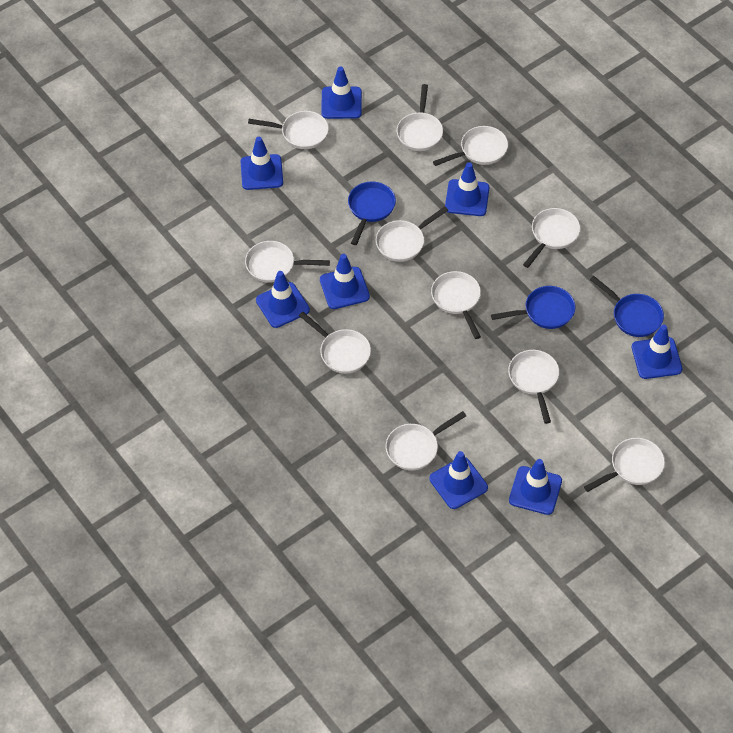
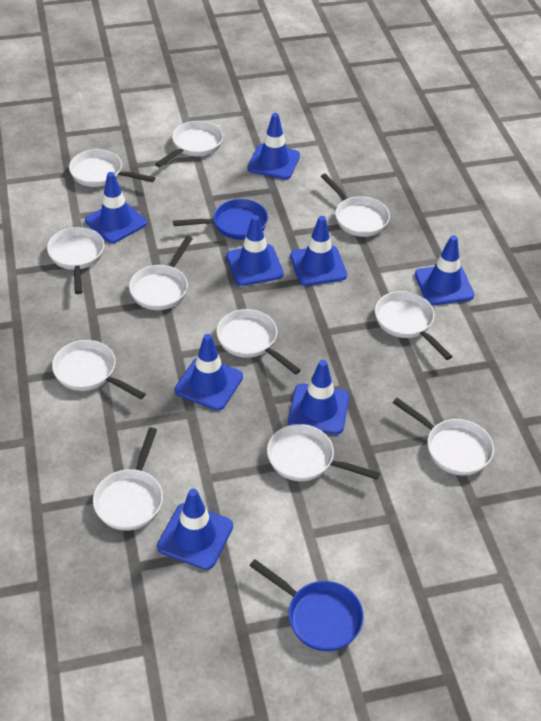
blue pan: [348,182,396,245] [491,286,575,329] [590,276,664,337] = 3 -> [173,199,268,240] [249,559,364,651] = 2

